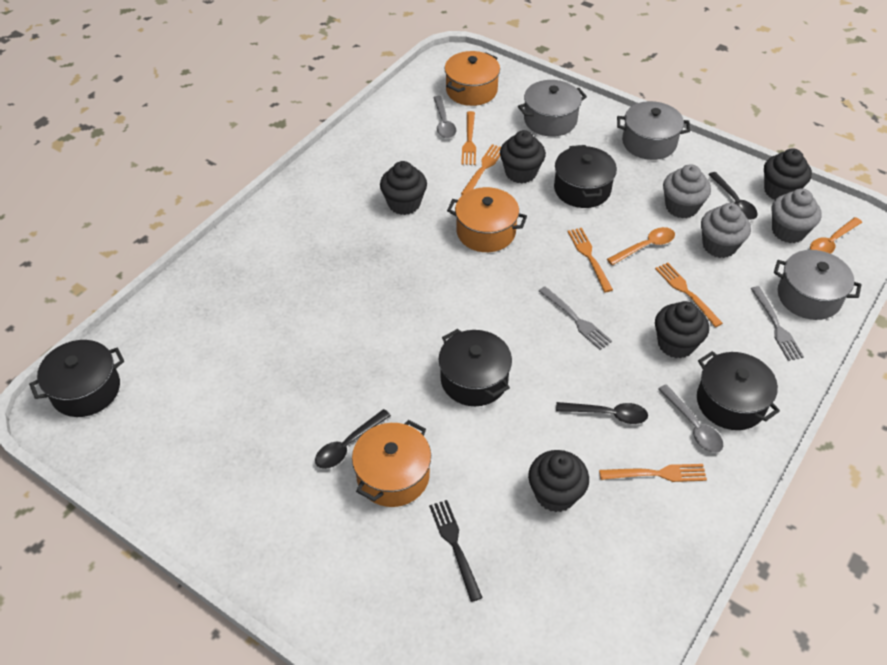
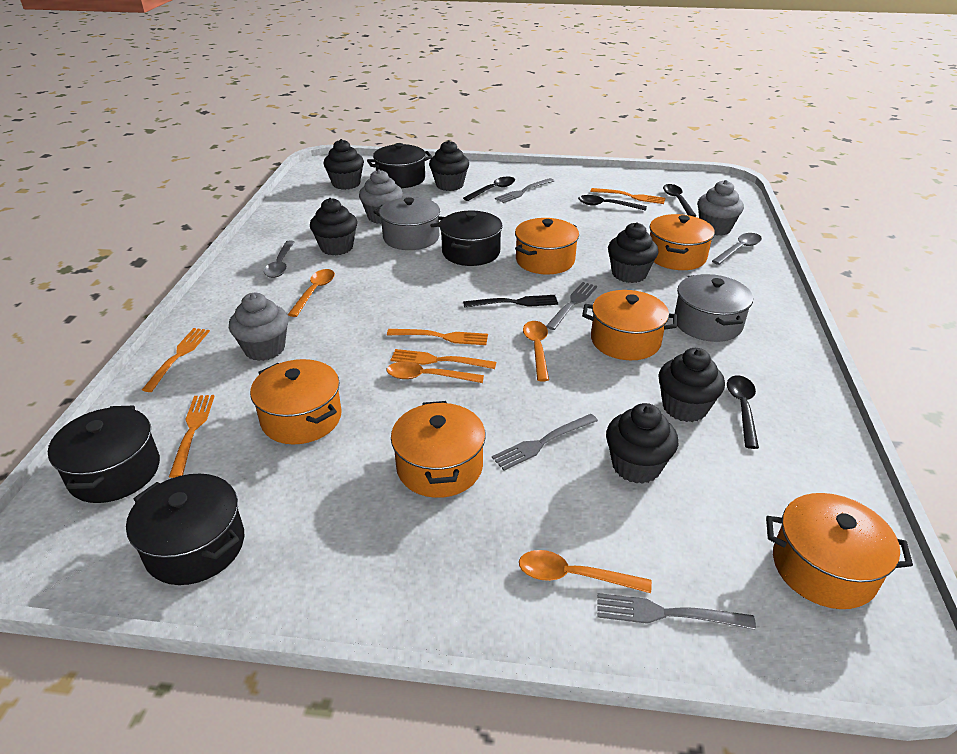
black cupcake: [380,161,427,215] [500,130,546,184] [528,450,589,512] [655,301,709,359] [764,148,812,200] = 5 -> [310,198,357,255] [324,139,364,190] [429,140,469,191] [606,403,678,484] [608,222,659,283] [658,348,725,422] = 6
black spoon: [315,409,391,469] [556,402,648,424] [708,172,758,220] = 3 -> [463,177,515,201] [578,195,647,211] [663,184,696,217] [727,375,759,449] = 4
grey fork: [539,286,612,350] [751,286,804,361] = 2 -> [492,414,598,471] [495,178,554,203] [546,282,597,330] [597,593,756,630] = 4
grey pot: [518,80,587,137] [617,101,690,160] [774,250,862,320] = 3 -> [374,197,444,250] [675,274,753,342] = 2
orange pot: [352,420,431,507] [445,51,500,106] [447,187,527,252] = 3 -> [250,359,342,444] [391,401,486,498] [515,218,579,275] [582,290,677,360] [649,214,715,270] [766,493,913,609] = 6
orange spoon: [607,227,675,265] [810,217,862,254] = 2 -> [288,269,335,317] [387,361,484,383] [519,550,652,593] [523,321,549,381] = 4

